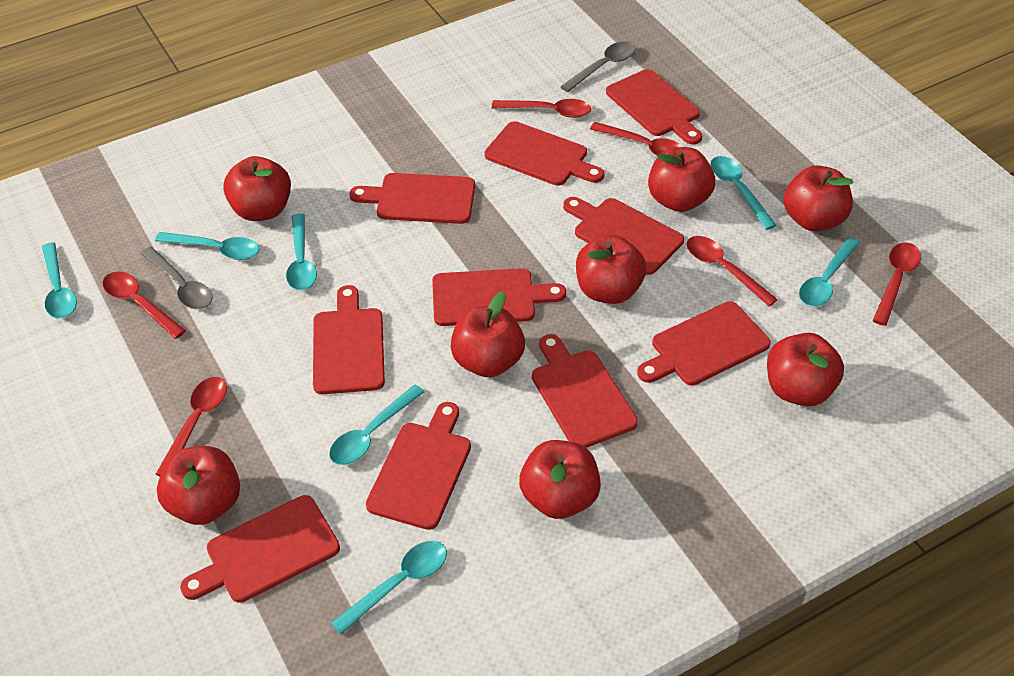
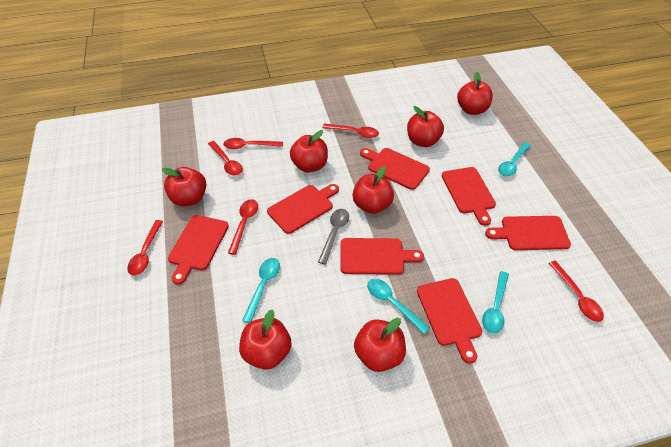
grey spoon: [141,247,213,309] [560,41,636,92] = 2 -> [318,209,349,265] = 1
red apple: [157,446,240,525] [223,156,291,221] [451,291,525,377] [519,440,601,519] [576,235,647,304] [648,147,715,212] [767,333,844,406] [784,166,853,232] = 8 -> [162,167,206,206] [239,310,292,370] [290,130,328,172] [352,167,394,214] [354,318,406,372] [407,106,444,147] [457,72,493,115] = 7
red cutting board: [180,495,340,603] [313,285,385,394] [349,173,475,224] [366,402,471,530] [432,268,566,326] [485,121,604,186] [532,334,638,448] [563,197,684,275] [606,69,702,144] [637,301,771,385] = 10 -> [168,215,229,285] [267,184,339,234] [340,238,424,275] [360,148,430,190] [417,278,482,364] [442,167,496,226] [485,216,571,250] = 7
turquoise spoon: [42,242,77,319] [155,232,260,260] [286,214,317,291] [329,385,425,465] [331,541,447,634] [710,156,777,230] [799,237,860,306] = 7 -> [242,258,280,323] [367,279,430,334] [482,271,509,334] [498,142,531,176] = 4

